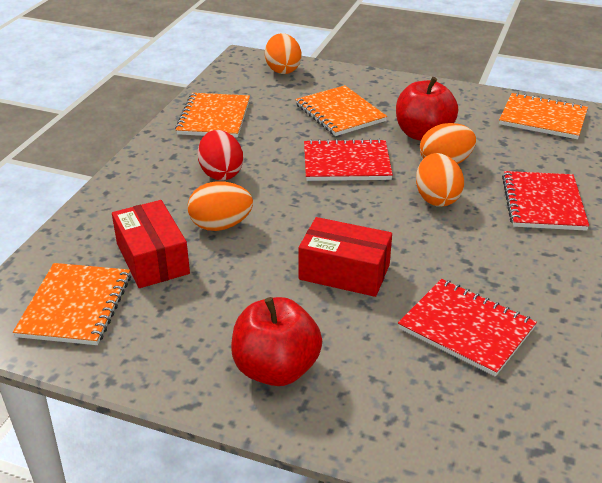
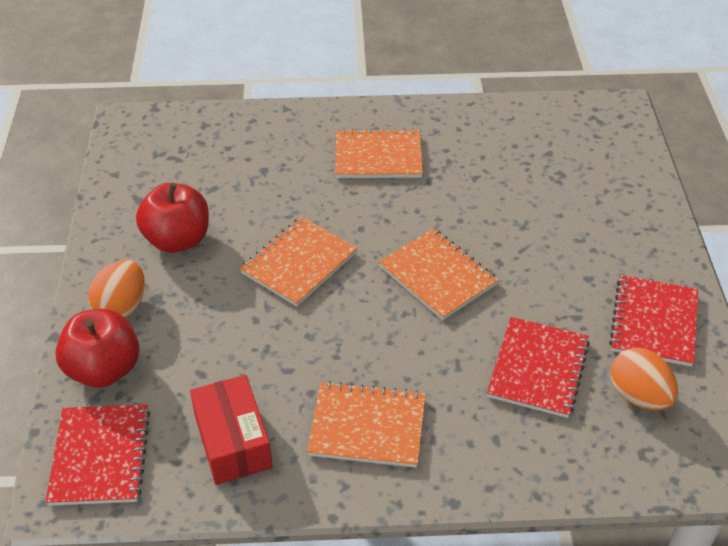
orange egg: [188,181,253,231] [265,33,301,74] [416,153,464,207] [420,123,476,164] = 4 -> [88,260,145,318] [611,347,678,411] = 2
red box: [112,200,190,288] [299,217,392,297] = 2 -> [190,375,273,485] = 1
red egg: [198,130,243,181] = 1 -> none = 0

